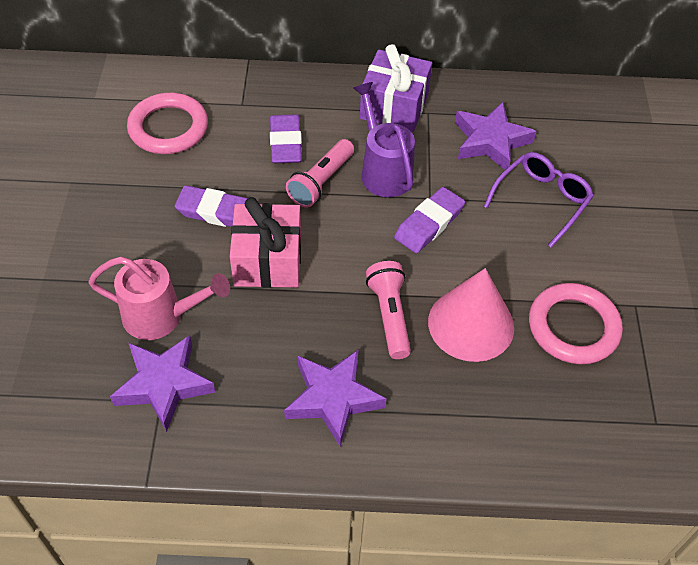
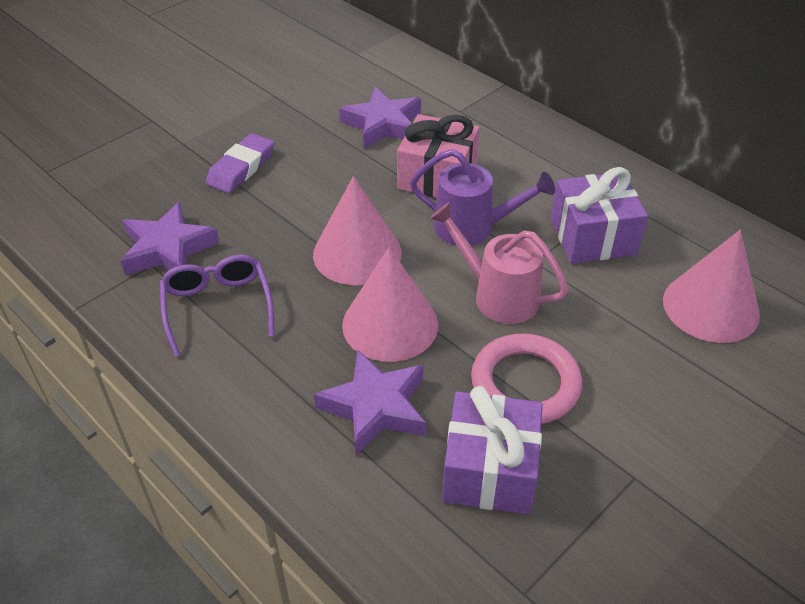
pink cone: [428,268,514,362] = 1 -> [313,176,402,285] [342,247,438,362] [663,230,760,343] = 3
pink flashlight: [286,139,354,208] [366,261,411,359] = 2 -> none = 0
pink ring: [127,93,208,154] [529,283,623,364] = 2 -> [471,334,582,424] = 1
purple eraser: [175,185,248,227] [270,115,302,163] [394,187,465,253] = 3 -> [206,133,274,193] = 1
purple gift: [360,44,432,132] = 1 -> [442,386,543,514] [551,167,648,263] = 2

